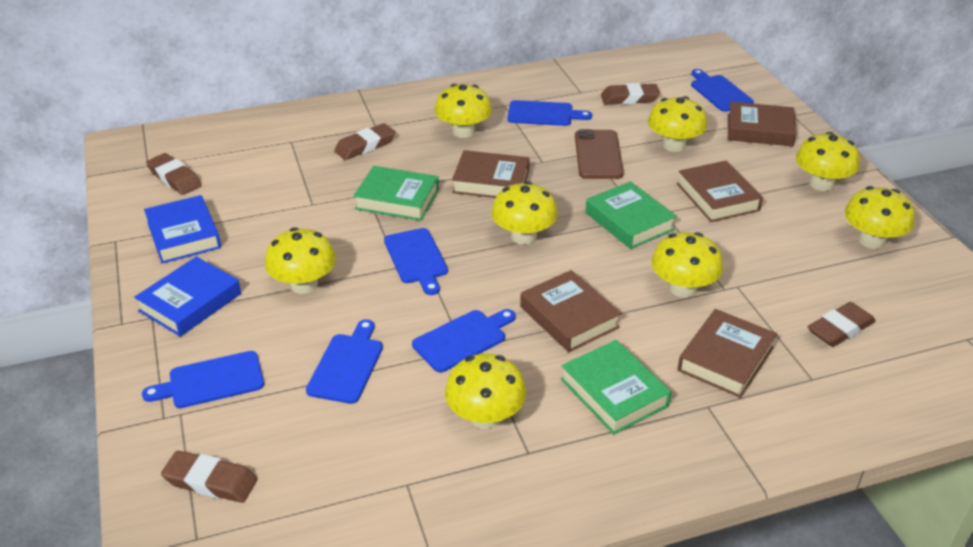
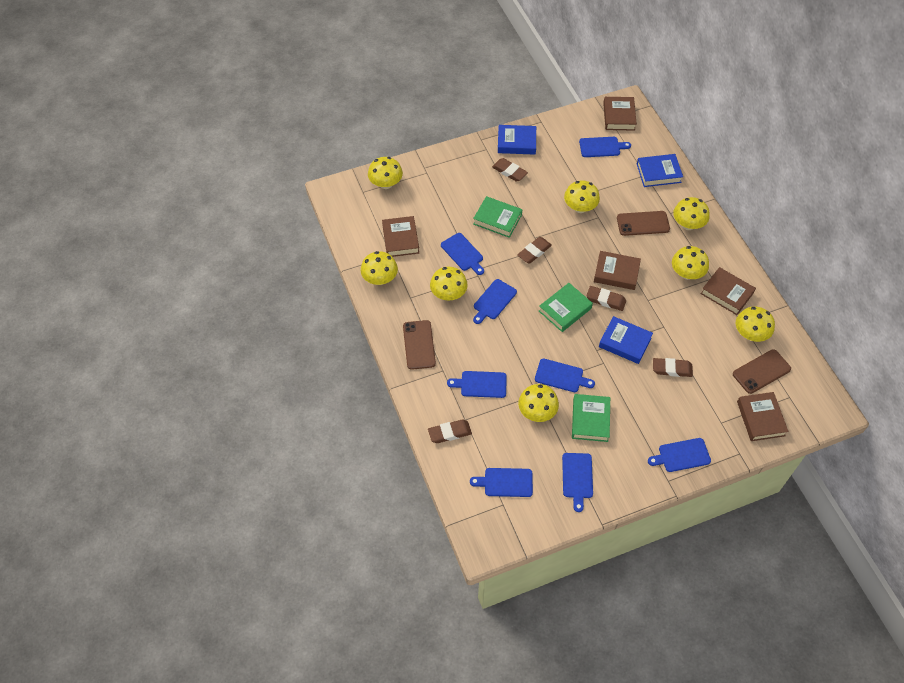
blue book: [134,257,241,337] [144,195,221,264] = 2 -> [498,125,536,155] [599,316,653,364] [637,154,683,187] = 3
blue cutting board: [142,351,264,408] [306,319,383,404] [384,228,448,295] [412,309,516,372] [507,100,592,126] [691,69,754,112] = 6 -> [441,233,484,275] [447,371,507,398] [470,468,533,497] [473,279,517,324] [535,359,595,392] [562,453,593,512] [579,137,631,157] [648,438,711,472] = 8
brown phone: [575,129,624,179] = 1 -> [403,320,436,370] [617,211,670,236] [733,349,791,394] = 3

